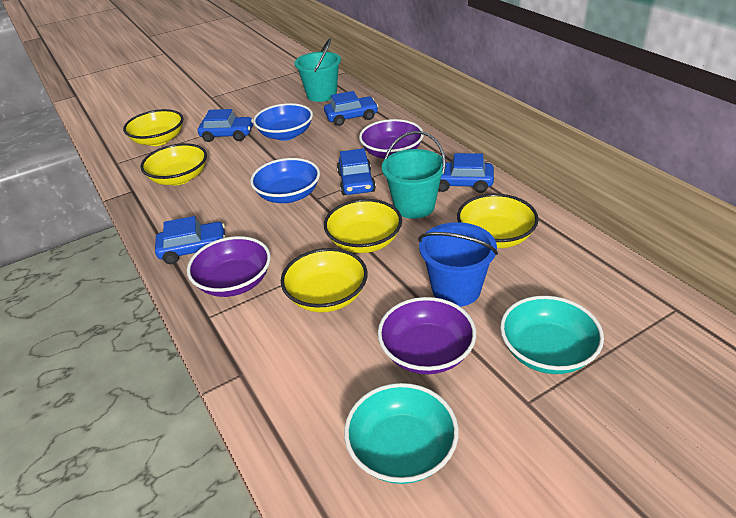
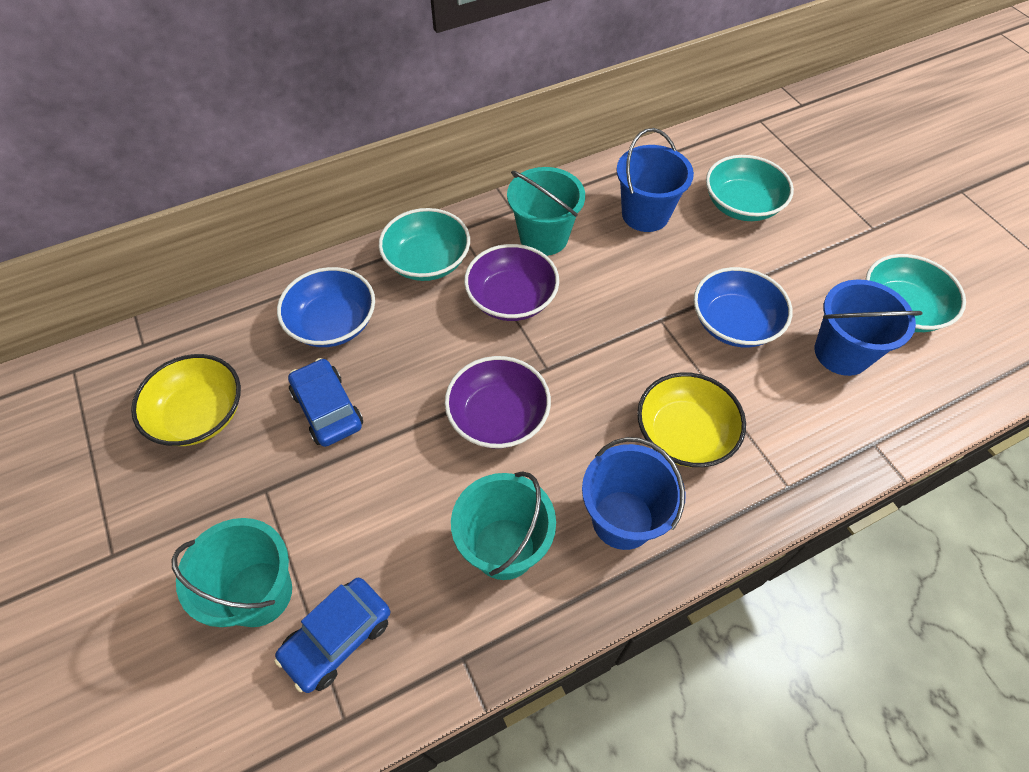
blue bucket: [418,222,498,307] = 1 -> [582,437,686,550] [616,128,694,232] [814,279,923,376] = 3
blue car: [155,216,226,264] [198,109,253,142] [324,91,379,126] [337,148,376,195] [438,153,494,193] = 5 -> [274,578,390,693] [288,358,363,447] = 2
purple bowl: [187,236,271,297] [359,119,424,159] [378,297,476,374] = 3 -> [445,356,551,449] [464,244,559,321] = 2
turquoise bowl: [344,383,459,484] [500,296,604,374] = 2 -> [379,208,470,281] [706,155,794,221] [865,254,966,332] = 3
turquoise bucket: [294,38,341,102] [382,131,446,219] = 2 -> [171,518,292,627] [451,471,556,580] [507,167,585,256] = 3
yellow bowl: [123,109,183,146] [141,143,207,185] [281,248,368,312] [324,199,402,253] [457,194,539,248] = 5 -> [131,354,241,446] [637,372,746,467] = 2

